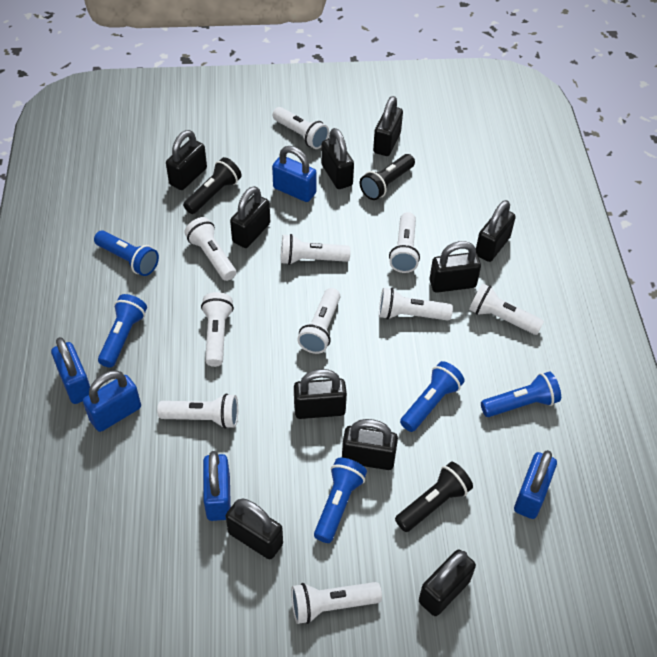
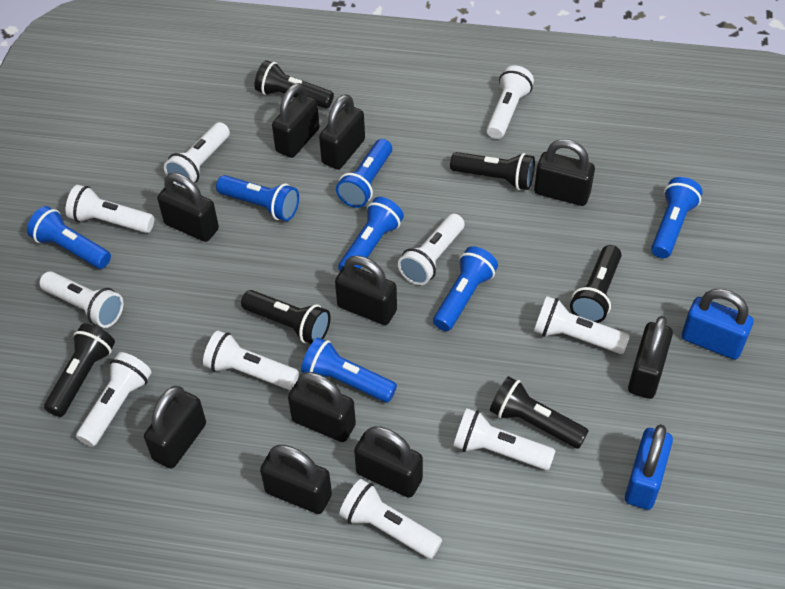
black flashlight: [183,157,242,214] [360,154,415,200] [395,462,473,532] = 3 -> [44,324,115,417] [241,290,331,344] [254,60,334,108] [450,152,535,190] [490,376,589,448] [570,245,622,323] = 6
blue flashlight: [94,230,159,276] [98,294,147,368] [314,458,367,543] [400,361,464,432] [481,372,561,417] = 5 -> [27,206,111,269] [216,175,299,221] [301,337,397,402] [336,139,392,208] [338,197,404,271] [433,246,498,331] [651,177,703,258] = 7
blue padlock: [51,337,90,404] [83,370,141,432] [203,451,231,521] [272,146,317,202] [514,450,557,519] = 5 -> [625,424,673,510] [682,289,754,360] = 2

